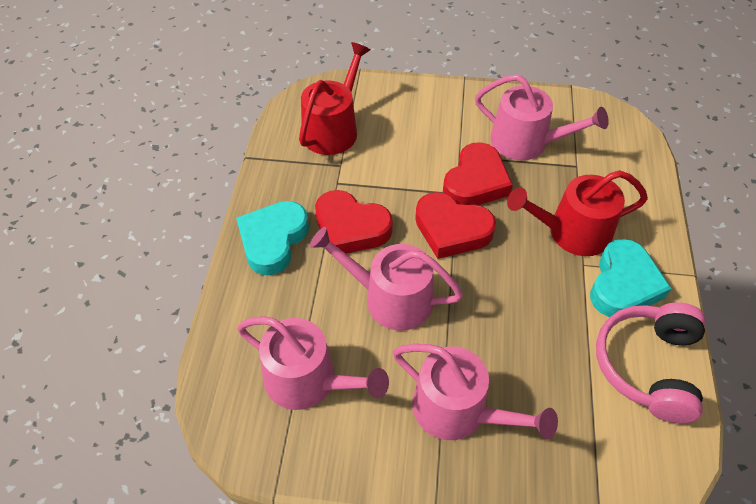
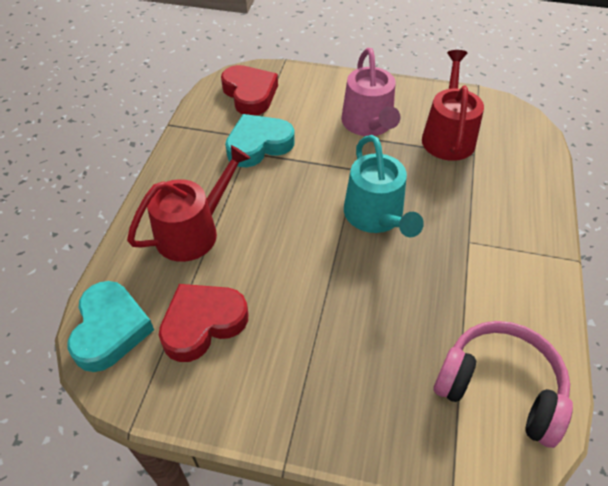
pink watering can: [237,316,389,410] [310,227,463,331] [393,344,558,440] [475,74,609,161] = 4 -> [341,48,401,136] = 1
red heart: [315,190,393,254] [415,192,496,259] [443,142,513,205] = 3 -> [159,284,248,362] [221,65,278,116] = 2
turquoise watering can: none = 0 -> [344,135,424,237] = 1

